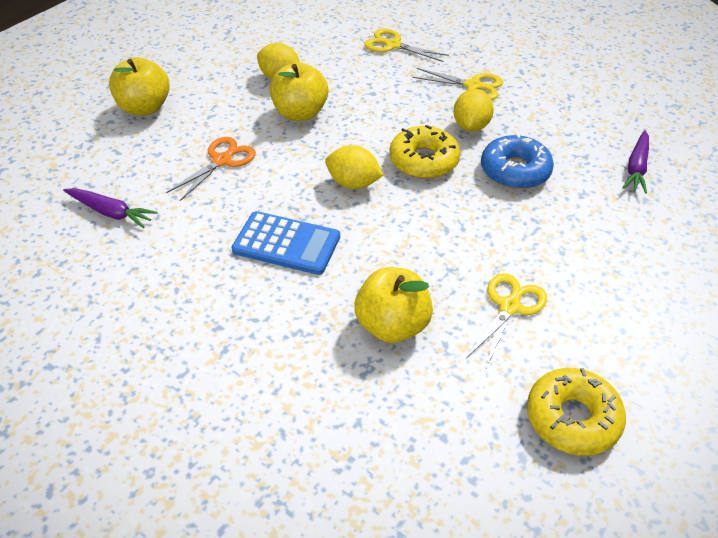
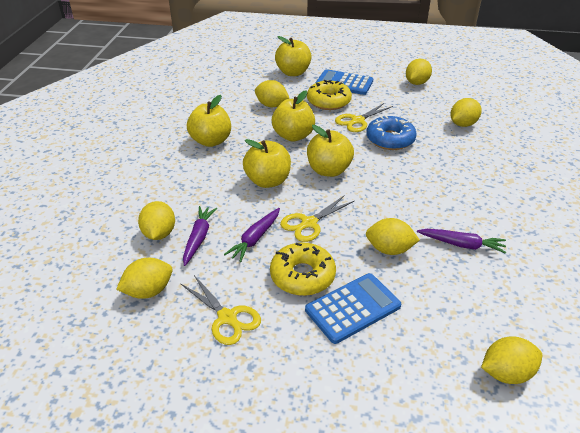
blue calculator: [232,211,340,275] = 1 -> [305,273,401,344] [316,69,373,95] = 2
orange scissors: [166,137,256,201] = 1 -> none = 0
purple carrot: [63,188,157,228] [622,130,649,194] = 2 -> [183,206,217,266] [224,208,280,262] [417,229,506,254] = 3
yellow apple: [109,57,170,116] [269,62,329,121] [354,267,433,343] = 3 -> [187,95,231,147] [243,139,291,188] [272,90,315,141] [275,36,312,76] [307,125,354,177] = 5
yellow lemon: [257,43,300,79] [325,145,384,189] [454,89,494,132] = 3 -> [116,258,173,299] [138,201,175,240] [255,80,289,107] [366,218,420,255] [406,59,432,85] [450,98,482,127] [481,336,542,384] = 7

